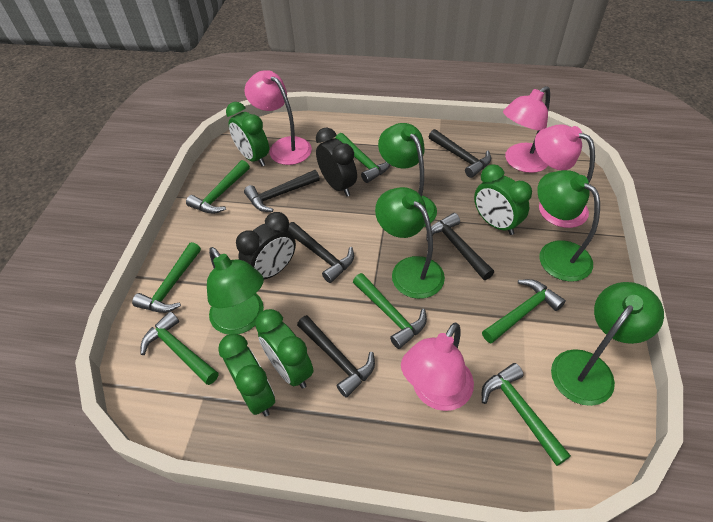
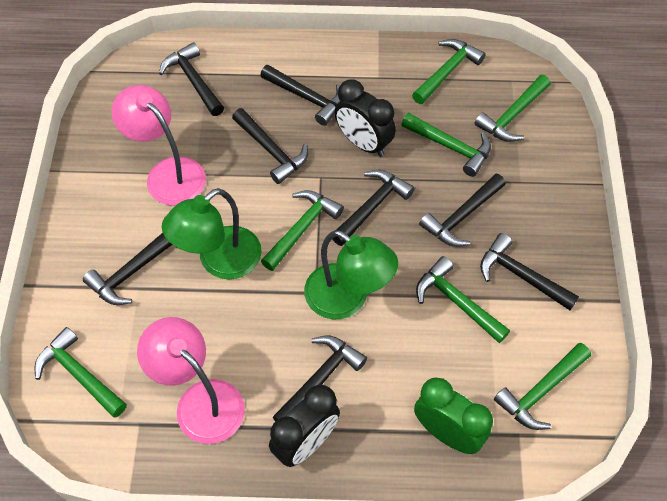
black hammer: [244,170,320,212] [288,222,354,283] [297,315,375,397] [427,213,494,280] [429,129,491,178] = 5 -> [83,233,172,305] [159,42,224,116] [232,108,308,184] [260,65,340,126] [273,336,367,422] [332,170,415,246] [419,174,506,247] [480,233,579,310] = 8
green clock: [218,334,275,417] [226,102,269,166] [255,309,314,389] [474,164,532,235] = 4 -> [414,377,493,454] = 1
green lamp: [207,247,264,334] [375,187,445,299] [378,123,437,227] [537,170,600,282] [551,282,664,406] = 5 -> [162,188,262,279] [304,230,398,319] = 2
pink lamp: [244,70,312,165] [401,323,474,411] [503,86,550,173] [535,124,595,228] = 4 -> [111,85,206,206] [137,317,245,444] = 2

